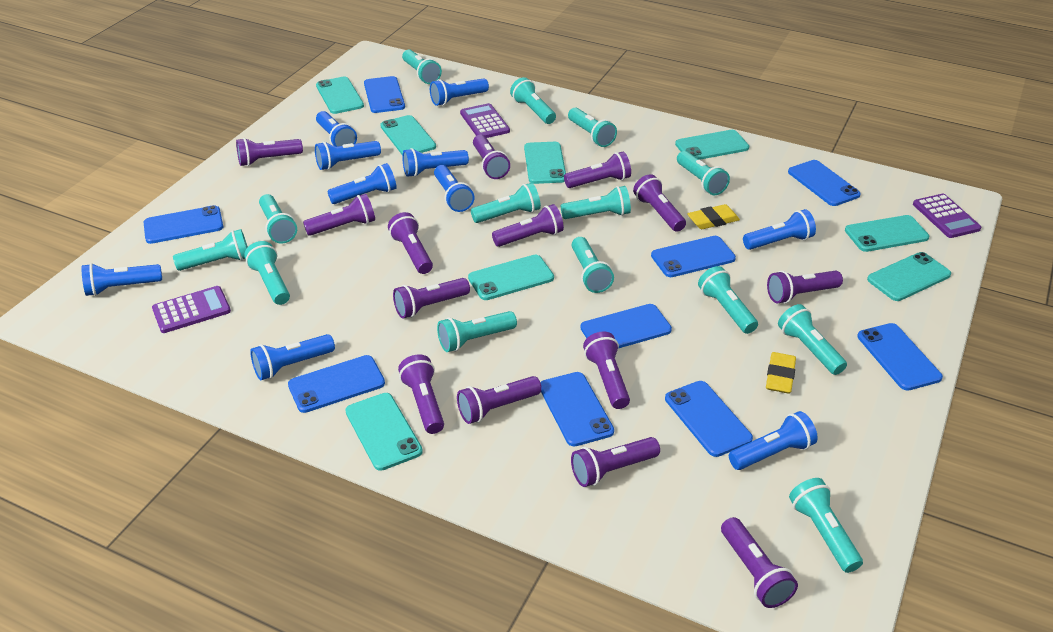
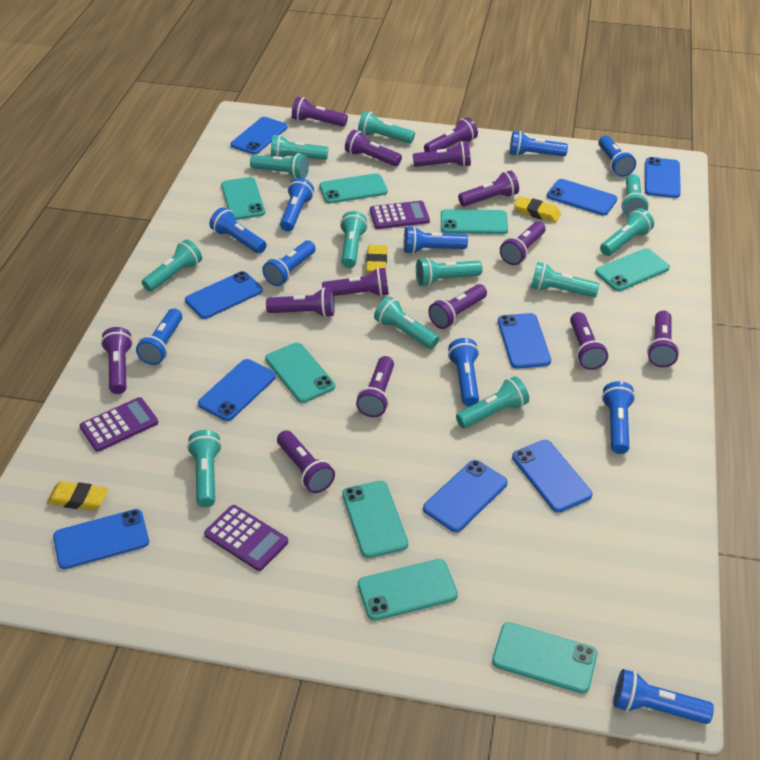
turquoise flashlight: [173,229,248,271] [244,241,290,305] [259,194,297,244] [402,49,442,84] [437,311,517,352] [471,183,541,223] [510,77,556,124] [561,186,631,219] [568,108,617,147] [572,237,614,293] [677,151,730,195] [698,266,758,334] [778,304,847,375] [789,478,863,573] = 14 -> [142,239,202,292] [187,430,222,507] [250,153,309,179] [271,135,328,160] [340,211,368,268] [358,111,415,144] [374,296,439,349] [416,258,483,286] [456,376,529,428] [531,262,599,297] [600,208,654,256] [621,174,649,217] = 12
yellow eraser: [687,204,740,229] [766,352,796,394] = 2 -> [47,481,108,511] [366,245,387,273] [514,196,561,222] = 3

